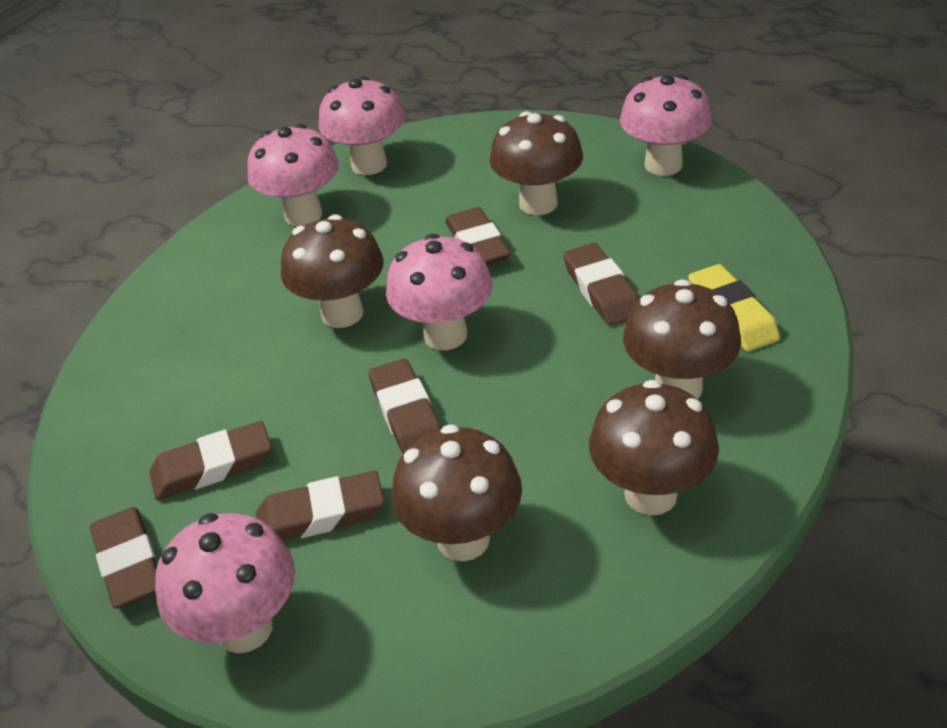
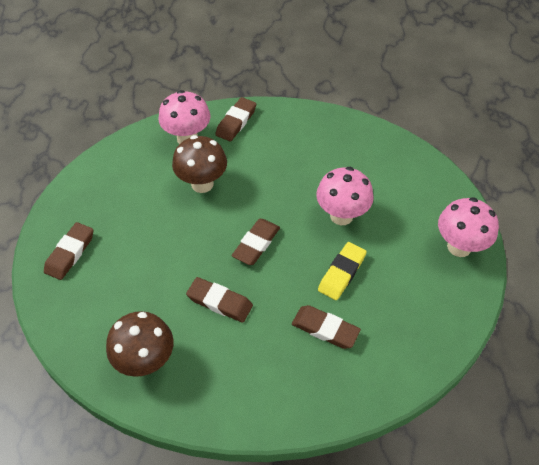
brown eraser: [90,507,157,609] [150,421,272,500] [256,471,384,541] [369,359,442,454] [445,207,511,265] [563,243,639,326] = 6 -> [44,222,93,280] [186,277,253,323] [215,97,256,141] [232,219,280,265] [292,305,361,349] = 5
brown mushroom: [281,214,384,328] [392,424,522,561] [490,111,583,215] [589,380,719,516] [623,279,741,399] = 5 -> [106,311,173,377] [172,135,227,193] = 2
pink mushroom: [155,513,295,654] [248,124,339,226] [319,76,405,175] [386,234,493,350] [620,75,712,176] = 5 -> [158,90,210,144] [316,167,374,225] [438,197,499,257] = 3

